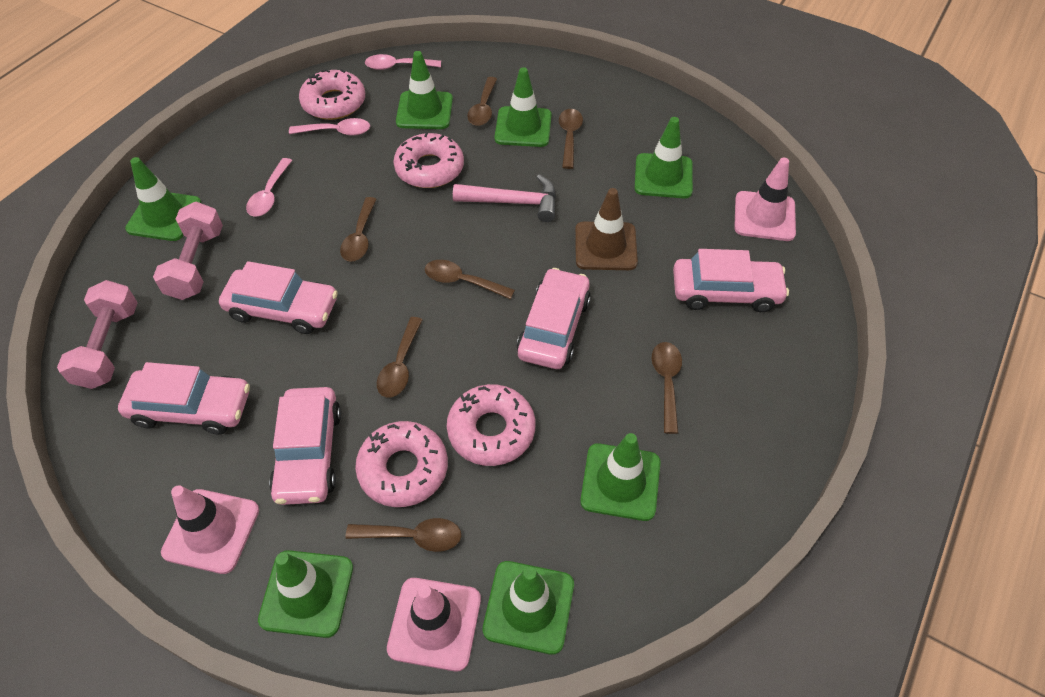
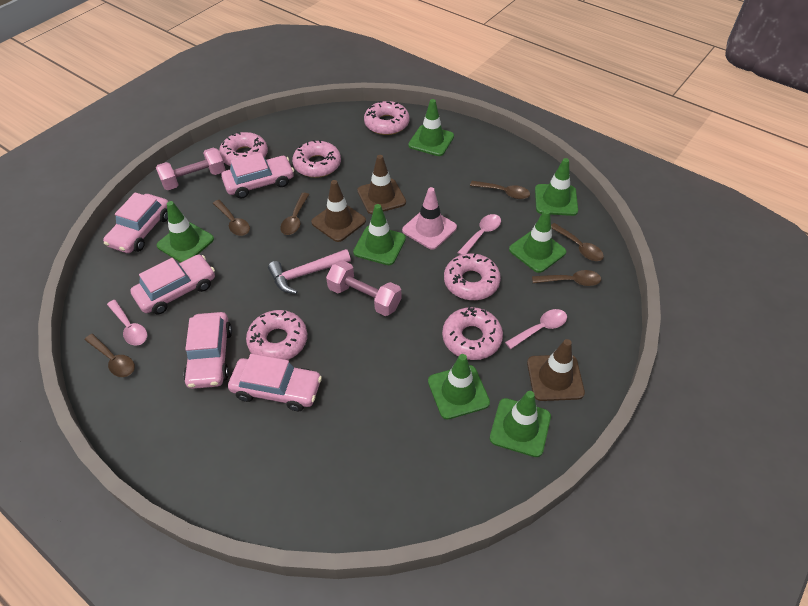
brown spoon: [340,197,377,262] [346,518,461,552] [377,317,423,397] [425,260,515,299] [467,77,497,126] [559,109,583,169] [652,342,682,434] = 7 -> [85,334,135,377] [213,200,250,236] [280,193,309,235] [470,181,530,199] [532,270,601,286] [551,223,604,261] = 6
brown traffic cone: [575,188,638,270] = 1 -> [311,180,366,242] [357,155,406,214] [527,339,585,401] = 3
pink donut: [299,69,365,120] [355,421,448,507] [393,132,464,188] [447,384,535,466] = 4 -> [219,132,268,166] [246,310,307,360] [292,140,341,178] [364,101,410,135] [442,306,503,360] [444,253,501,300] = 6
pink traffic cone: [161,485,259,574] [387,578,481,671] [734,158,796,241] = 3 -> [402,187,457,250] = 1

